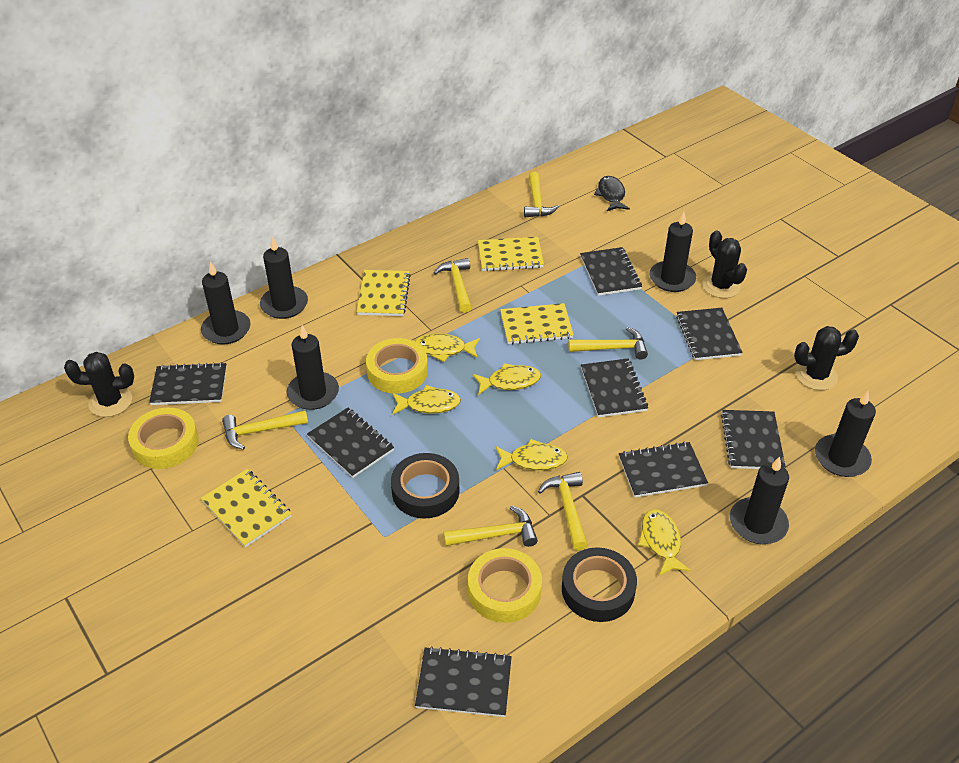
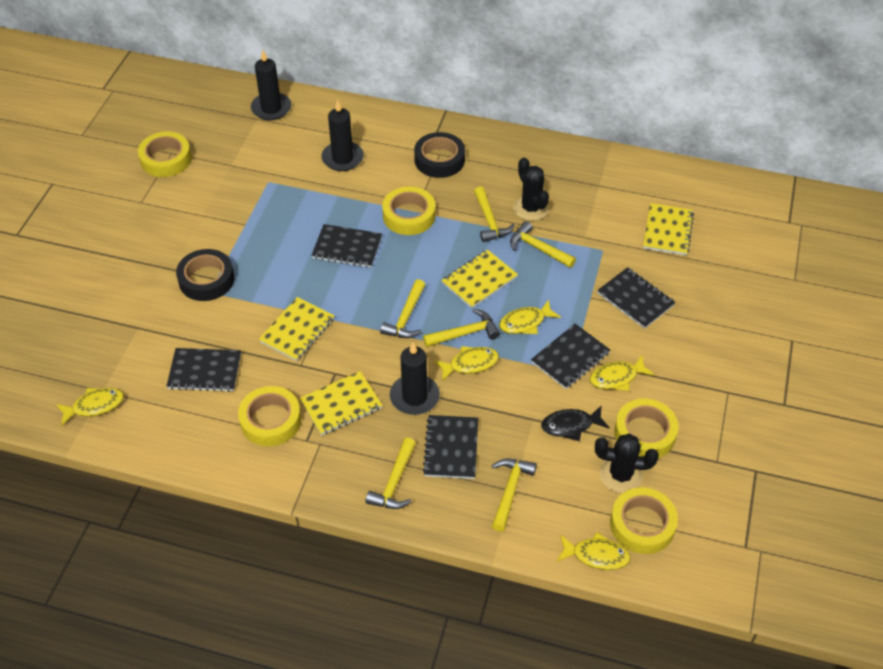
black cactus: [64,352,134,417] [702,230,747,298] [794,326,859,390] = 3 -> [513,158,549,221] [595,434,659,493] = 2
black candle: [201,262,250,345] [260,237,308,319] [287,325,339,410] [650,212,696,292] [730,456,789,544] [815,391,876,477] = 6 -> [251,50,291,120] [321,100,364,171] [390,342,440,415] = 3
black notebook: [149,362,227,405] [307,408,394,478] [415,646,512,717] [580,247,642,296] [581,358,648,417] [619,442,708,497] [676,308,743,360] [721,410,786,469] = 8 -> [167,348,241,392] [311,224,382,268] [423,415,478,479] [531,324,610,389] [597,267,676,329] = 5
yellow tape: [128,408,199,469] [366,338,428,394] [468,548,542,623] = 3 -> [138,132,192,177] [238,386,301,446] [382,187,436,235] [610,487,678,554] [614,399,679,458] = 5

